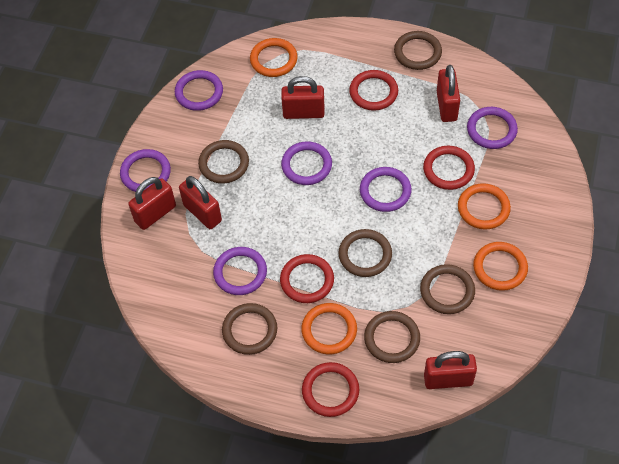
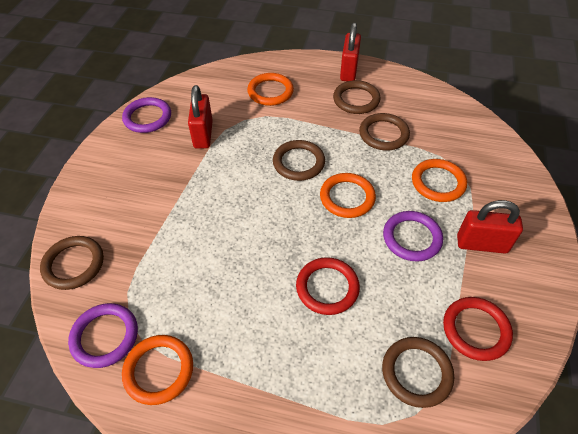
brown ring: [198,140,249,184] [222,303,277,355] [338,229,392,277] [364,311,420,363] [394,31,442,70] [420,264,475,314] = 6 -> [40,236,104,290] [273,140,325,181] [333,80,381,114] [359,113,410,151] [382,337,454,408] = 5
purple ring: [120,149,171,192] [175,70,223,111] [213,247,267,295] [281,141,332,185] [360,167,411,212] [467,107,518,149] = 6 -> [68,303,138,368] [122,97,171,133] [383,211,443,262] = 3
red padlock: [128,177,176,230] [179,176,222,229] [281,76,325,119] [424,351,477,389] [437,65,460,122] = 5 -> [188,85,213,149] [340,22,361,81] [457,200,523,254] = 3
red ring: [280,254,334,303] [302,362,359,417] [349,70,398,111] [423,146,475,190] = 4 -> [296,257,360,315] [443,297,513,361] = 2

